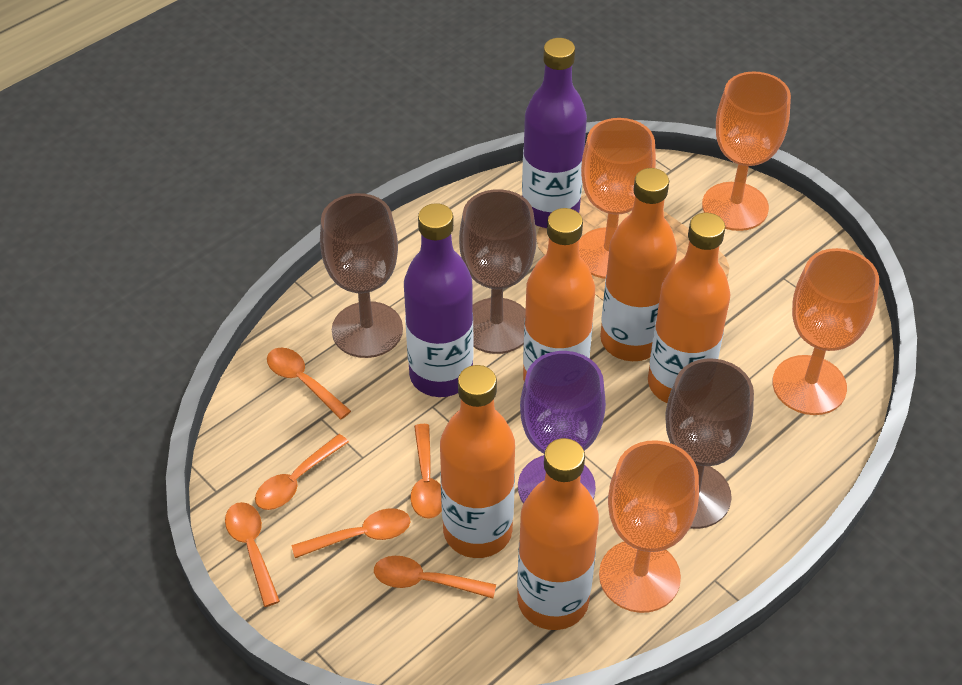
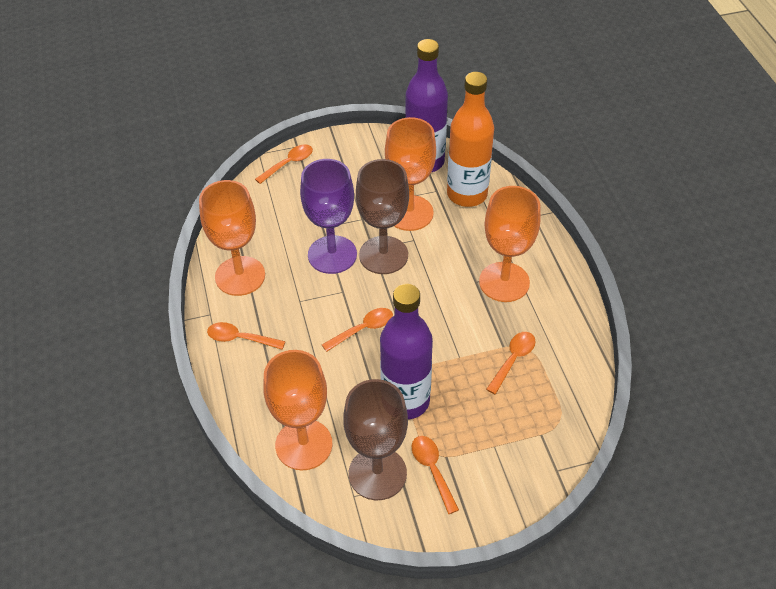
brown goblet: [320,193,403,358] [459,189,536,354] [665,359,754,529] = 3 -> [343,379,408,500] [356,159,409,274] = 2
orange bottle: [440,365,515,558] [517,438,599,630] [523,208,595,381] [600,168,677,361] [648,213,730,403] = 5 -> [447,72,494,207] = 1
orange spoon: [225,502,280,607] [255,434,349,510] [267,348,351,420] [292,508,410,558] [374,556,496,598] [410,424,442,519] = 6 -> [207,322,285,350] [255,144,313,184] [322,308,393,352] [412,436,459,514] [486,332,536,394] = 5

